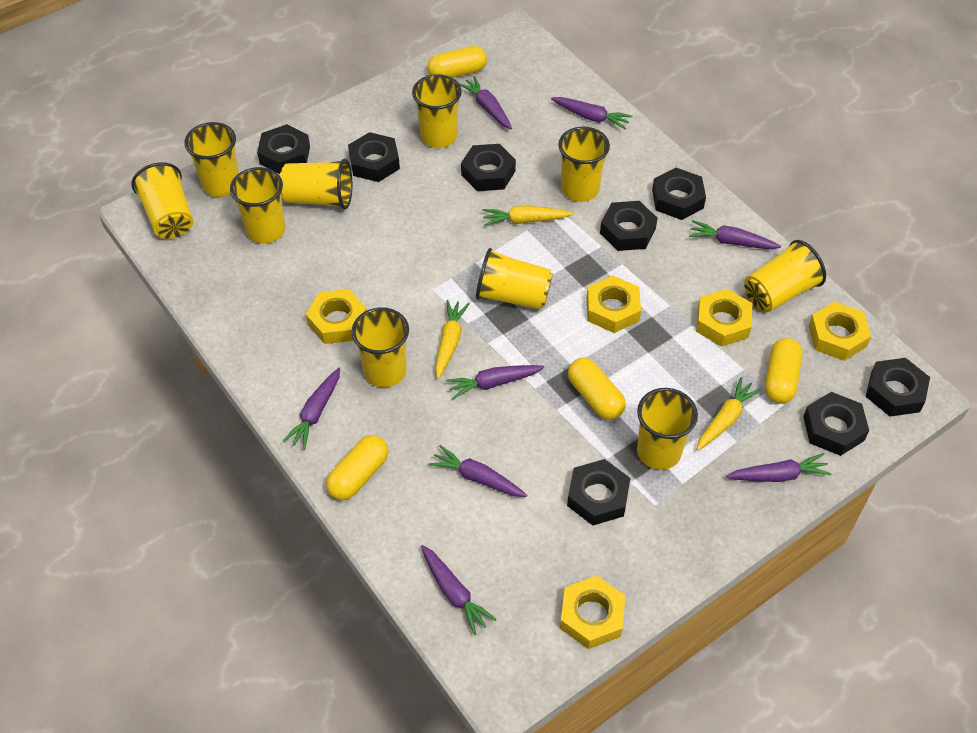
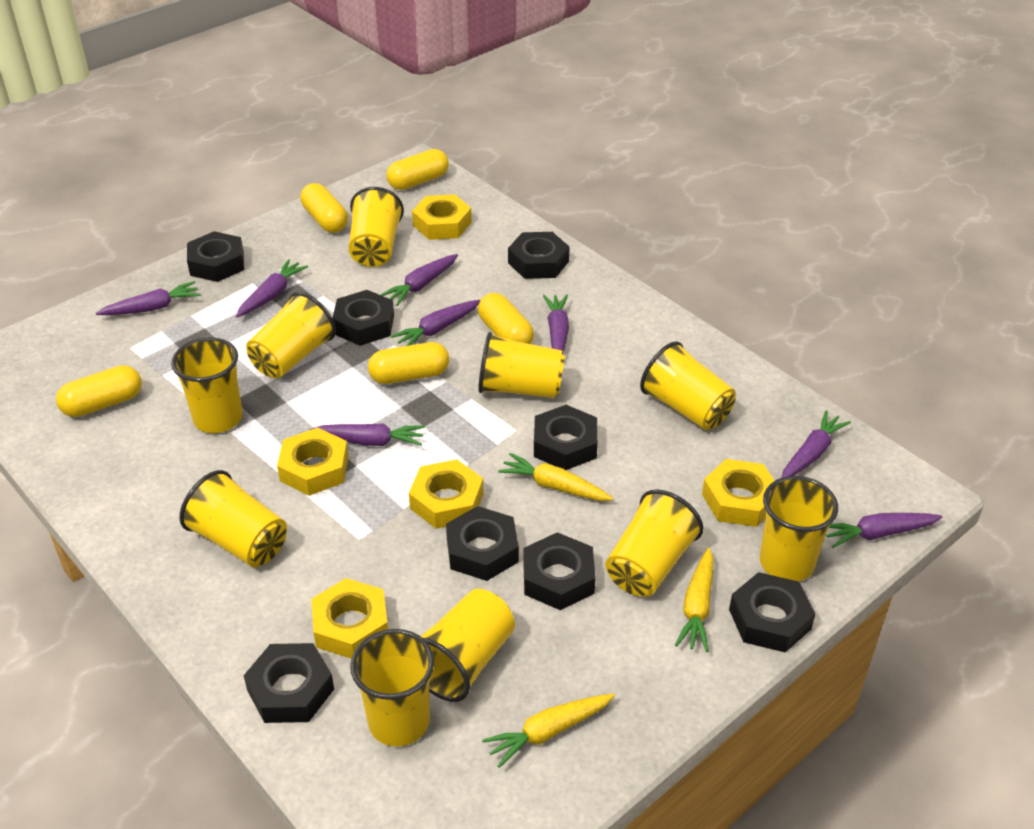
yellow capsule: [326,435,389,500] [427,46,487,78] [568,358,626,420] [765,338,803,404] = 4 -> [56,365,142,417] [300,183,348,233] [368,342,449,384] [386,149,449,190] [478,293,534,344] = 5

